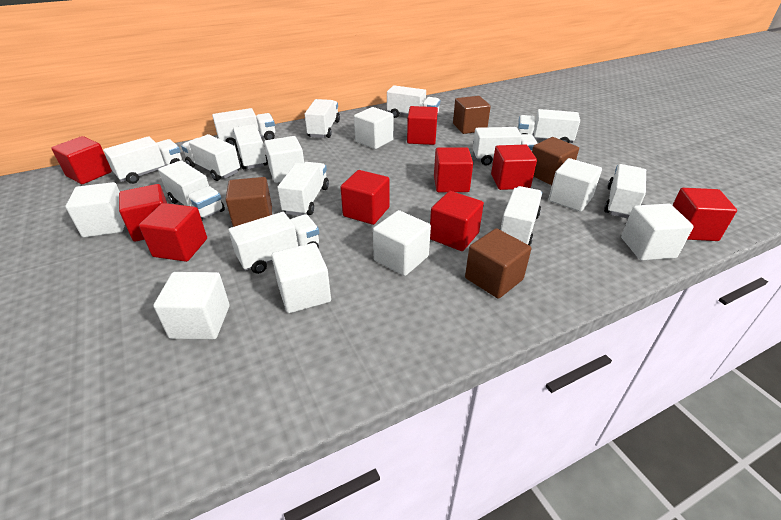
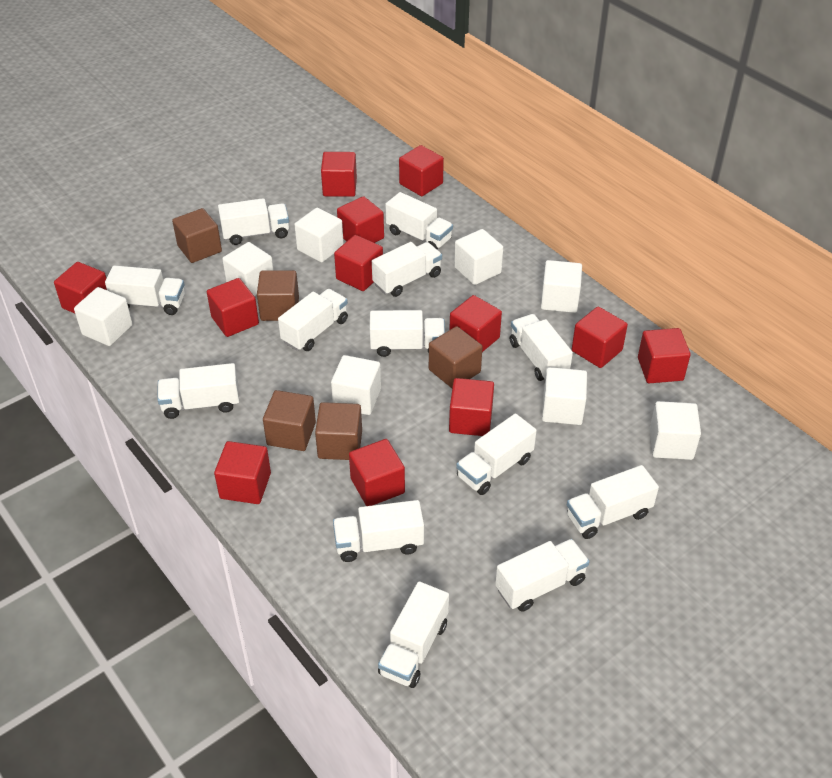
brown cube: [226,177,272,227] [453,96,491,134] [465,228,531,299] [532,137,579,185] = 4 -> [172,208,222,263] [257,270,299,321] [263,390,316,451] [315,402,362,460] [429,326,482,388] = 5
red cube: [51,136,112,184] [119,184,167,242] [139,203,207,262] [340,170,390,225] [407,106,438,145] [430,191,484,251] [434,147,473,192] [491,144,537,190] [673,188,737,241] = 9 -> [54,262,107,313] [207,278,259,337] [214,441,271,504] [321,152,357,197] [334,235,383,291] [337,196,384,243] [349,439,405,506] [399,145,444,196] [449,295,502,352] [449,378,494,436] [572,306,628,368] [638,328,691,383] = 12

